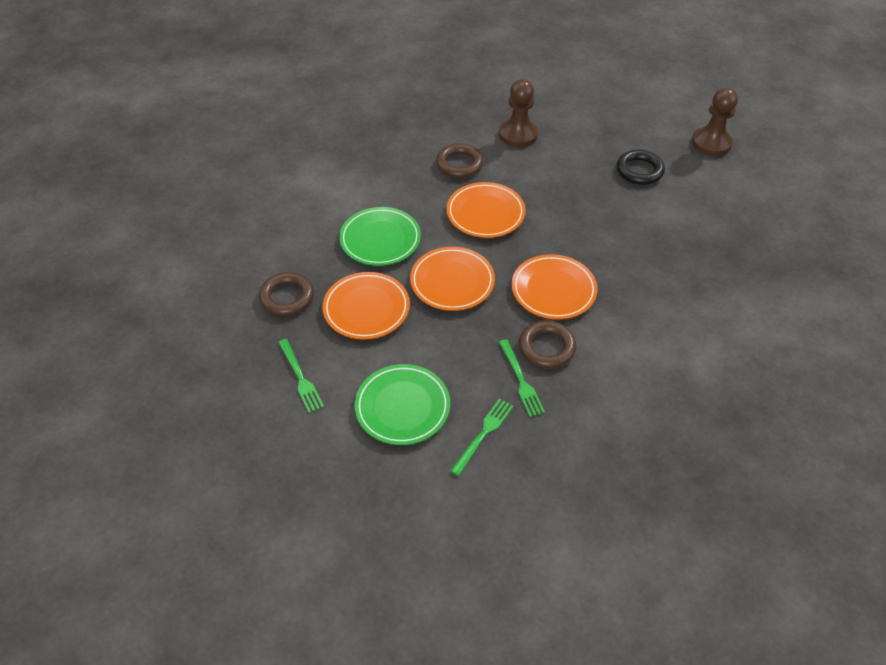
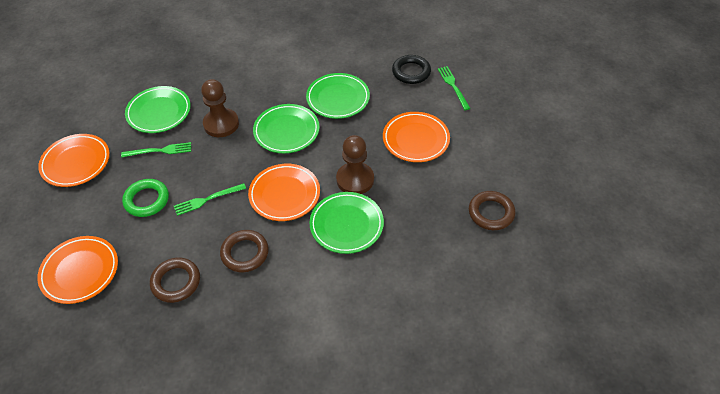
green plate: [339,207,421,266] [355,364,450,445] = 2 -> [125,86,191,133] [253,104,319,153] [306,73,370,119] [309,192,384,254] = 4
green ring: none = 0 -> [122,179,169,217] = 1

